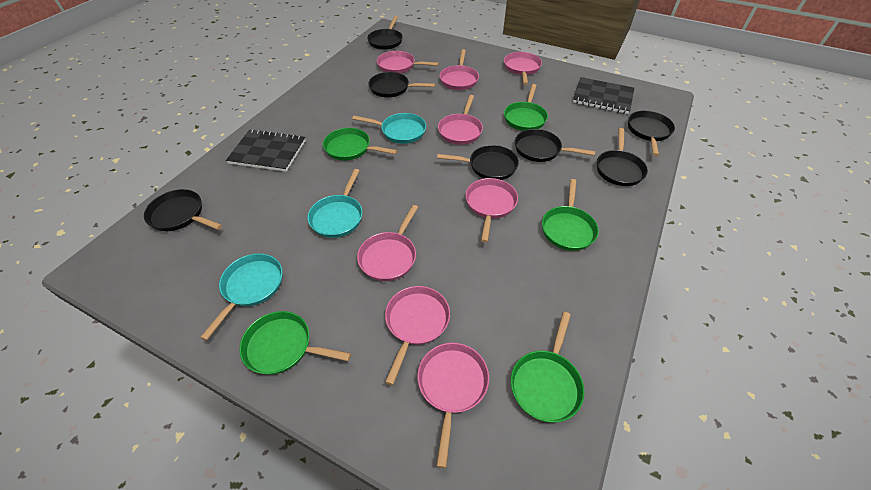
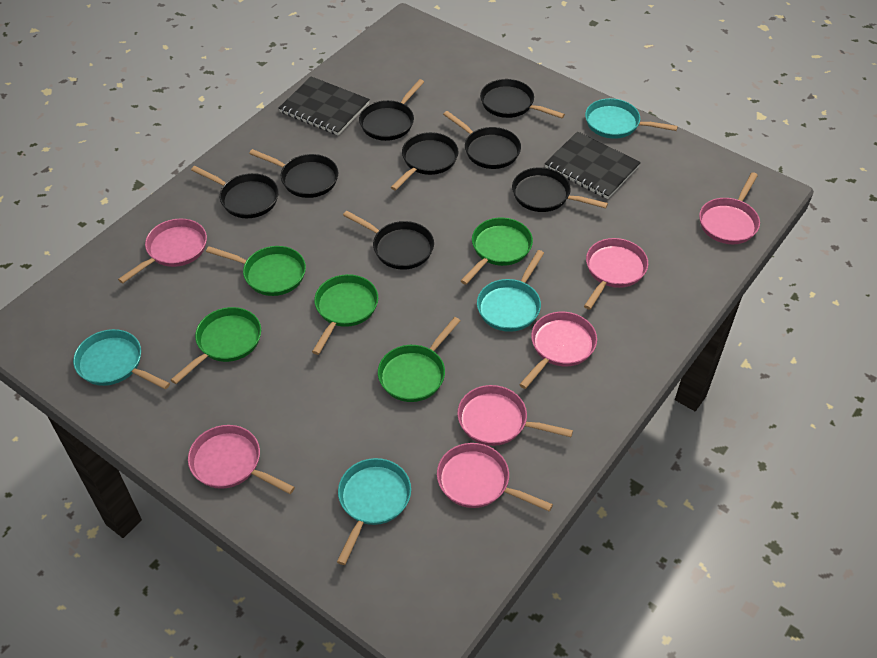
black pan: [144,189,222,231] [367,16,403,50] [368,72,435,98] [437,145,519,180] [515,129,595,162] [597,128,648,186] [628,111,675,156] = 7 -> [191,166,279,218] [249,149,339,198] [343,211,434,270] [359,79,424,141] [390,132,458,191] [443,111,521,169] [480,79,565,119] [512,167,608,212] = 8
pink pan: [357,205,418,281] [377,51,439,73] [385,286,450,385] [417,343,489,468] [438,95,483,145] [439,49,479,90] [465,178,518,242] [504,52,542,85] = 8 -> [118,219,207,283] [188,425,295,494] [437,443,553,512] [457,385,573,446] [519,312,597,389] [584,238,648,310] [699,172,760,244] = 7
turquoise pan: [200,253,283,341] [307,169,362,238] [352,113,426,144] = 3 -> [73,329,170,389] [337,458,411,565] [477,250,544,332] [585,98,678,139] = 4

